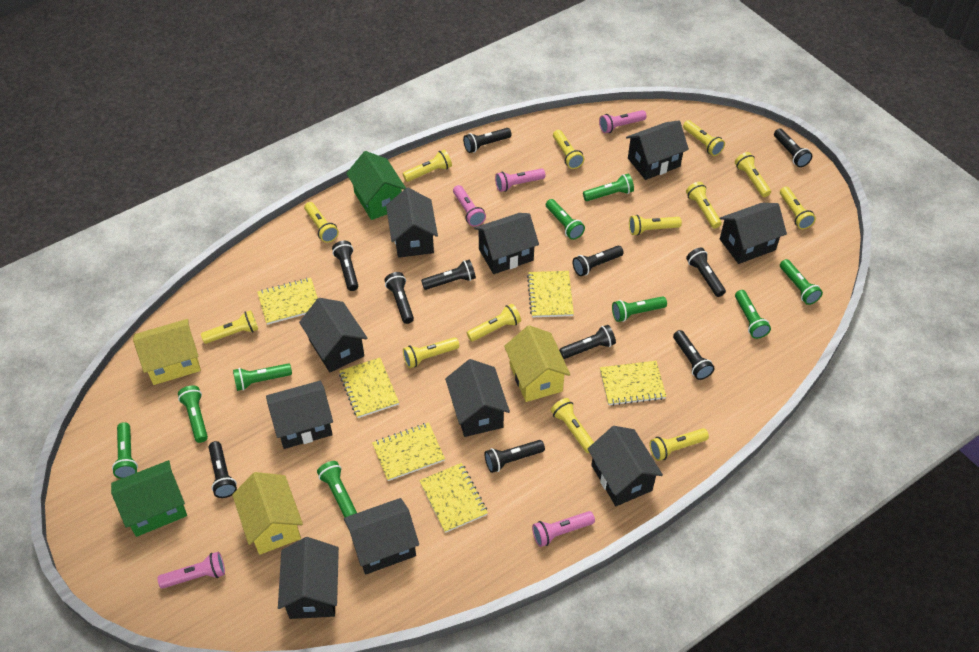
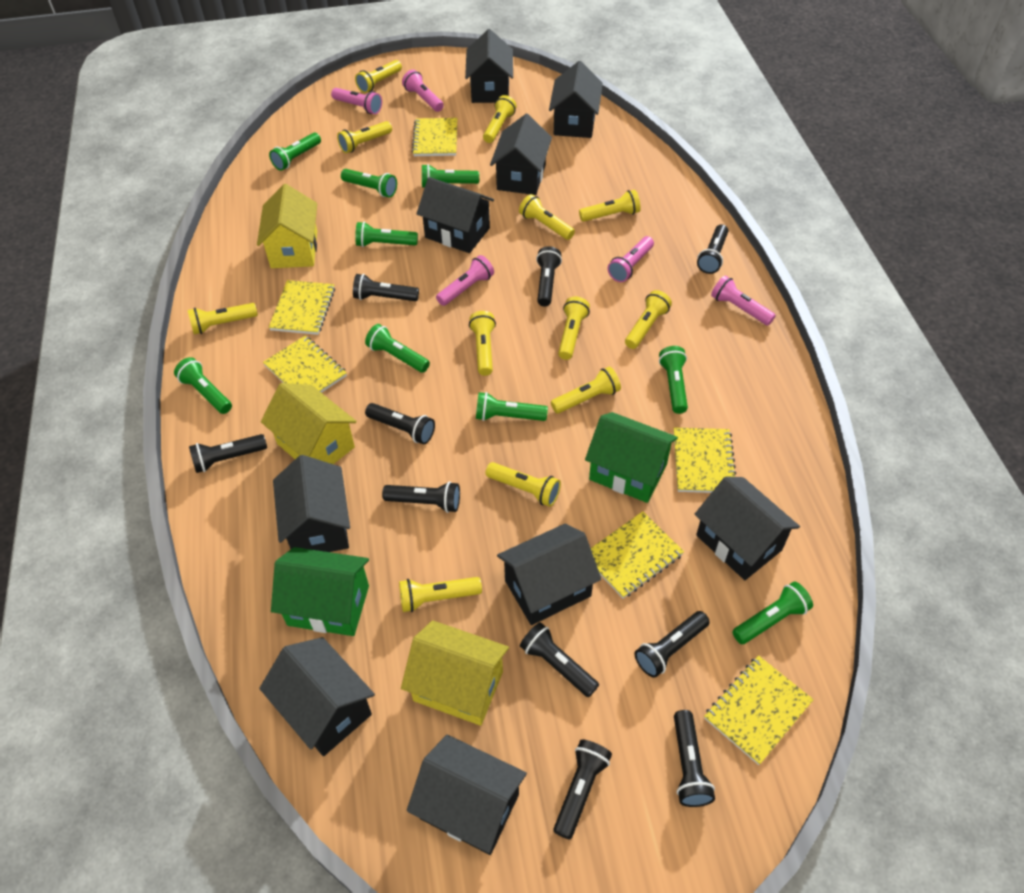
black flashlight: [209,441,237,498] [332,241,358,291] [384,272,414,324] [421,259,476,290] [463,128,512,153] [484,440,545,473] [559,325,616,359] [573,246,624,276] [673,330,714,380] [686,247,726,297] [774,128,812,167] = 11 -> [189,434,267,473] [353,274,419,301] [365,403,435,445] [382,482,460,513] [520,622,599,697] [536,246,562,306] [553,740,612,840] [634,611,710,678] [674,710,715,807] [697,224,728,274] = 10
black house: [266,381,333,449] [278,537,339,619] [299,298,368,372] [344,498,419,574] [386,188,438,258] [445,359,510,437] [474,213,539,274] [588,426,663,506] [626,120,689,180] [719,203,787,264] = 10 -> [259,637,375,756] [273,455,350,552] [407,735,527,855] [417,177,494,253] [465,29,513,103] [490,114,552,195] [497,524,601,625] [549,61,603,138] [695,476,800,580] = 9
yellow flashlight: [201,310,258,344] [304,202,339,243] [403,150,452,182] [403,337,459,368] [467,304,521,342] [551,398,594,453] [553,130,584,169] [629,215,682,236] [650,428,709,461] [683,120,725,156] [686,182,722,229] [735,152,771,197] [780,187,816,229] = 13 -> [188,303,258,334] [337,121,392,153] [355,60,402,93] [399,577,482,612] [469,311,496,376] [483,95,517,143] [486,462,561,507] [519,194,575,240] [551,367,621,414] [558,296,590,360] [579,190,641,222] [625,290,672,349] = 12

